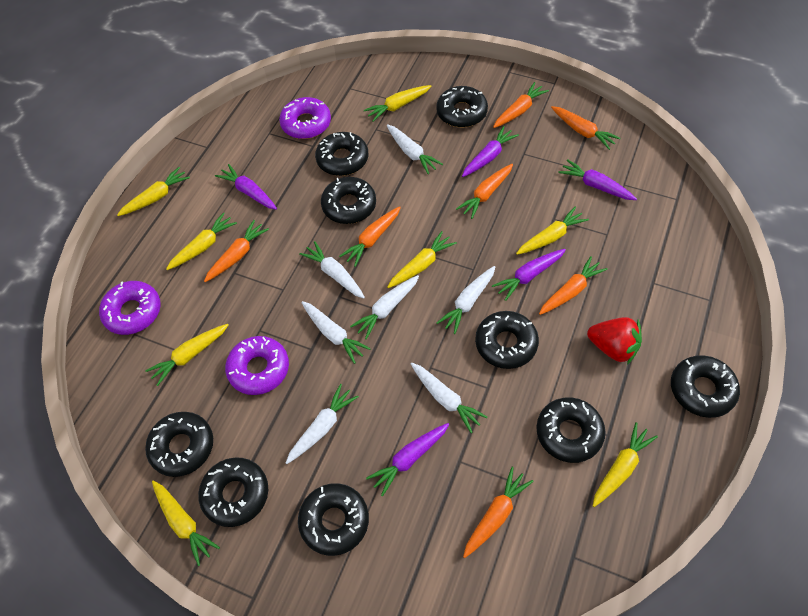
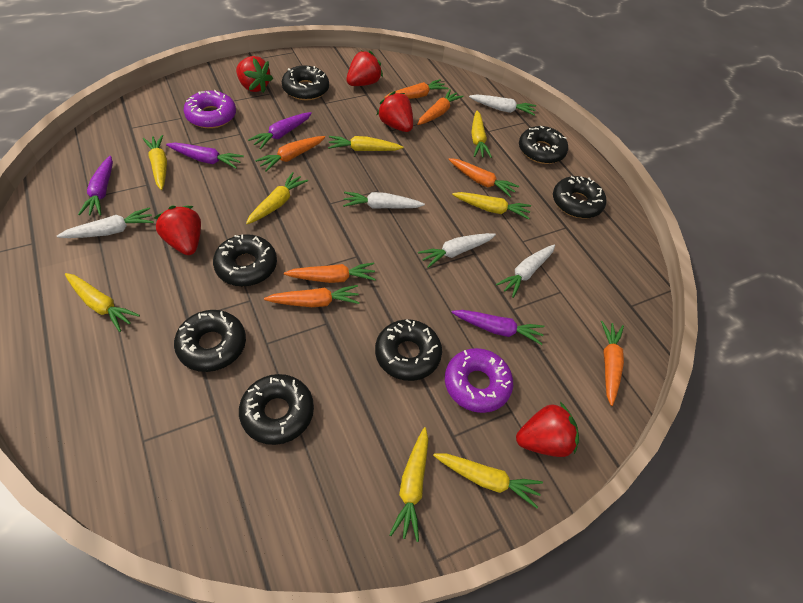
black donut: [145,412,213,477] [198,457,268,527] [298,483,369,556] [315,132,369,176] [321,177,376,224] [436,86,488,128] [475,311,539,369] [536,398,606,463] [671,355,740,418] = 9 -> [174,310,246,372] [213,234,277,286] [239,374,314,445] [282,65,329,100] [375,319,442,381] [519,126,568,164] [553,176,606,218] = 7
purple carrot: [215,164,277,210] [366,423,449,497] [462,126,519,177] [492,249,566,301] [558,159,637,200] = 5 -> [78,156,113,216] [166,142,244,169] [248,112,312,149] [451,310,544,345] = 4
purple donut: [99,281,161,335] [225,336,289,395] [279,97,331,139] = 3 -> [183,90,236,128] [445,348,513,413] = 2
red strawberry: [587,317,642,365] = 1 -> [154,206,201,255] [236,56,273,93] [347,50,383,86] [377,91,413,132] [516,402,579,457] = 5
white carrot: [286,384,359,464] [299,241,365,299] [301,301,371,364] [350,275,419,339] [386,124,443,174] [411,363,487,433] [437,266,495,334] = 7 -> [57,207,154,238] [343,192,425,209] [418,233,496,268] [469,94,536,116] [496,244,555,298] = 5

